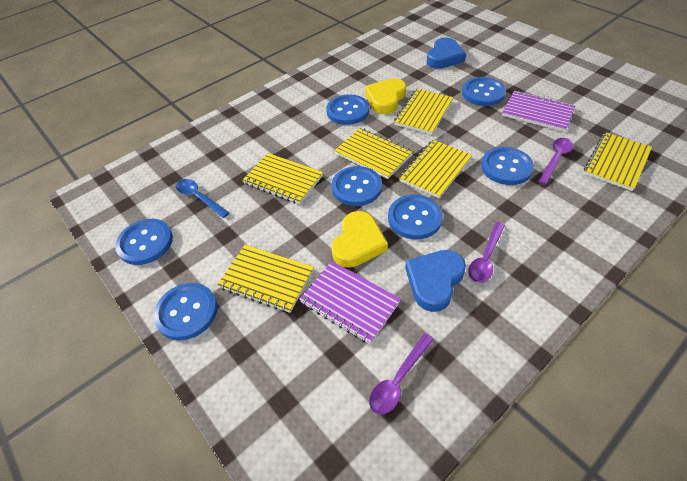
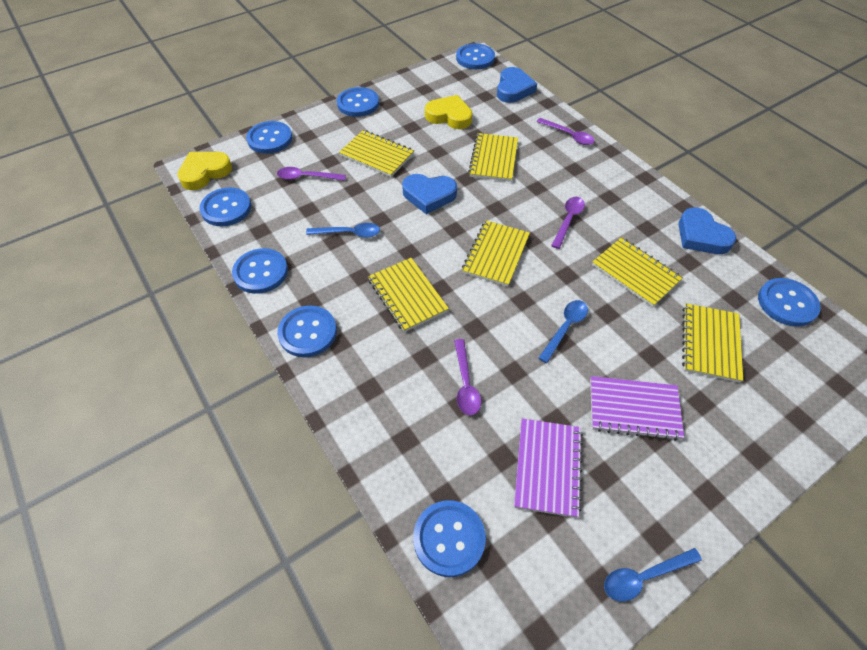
blue button: [115,219,173,265] [153,283,217,340] [326,94,369,125] [331,166,382,206] [388,195,443,239] [462,77,506,106] [481,147,534,185] = 7 -> [199,187,251,226] [232,248,288,294] [246,121,292,154] [277,306,337,357] [337,87,379,117] [413,500,486,577] [456,43,495,69] [758,278,821,327] = 8
blue heart: [405,250,466,312] [426,37,466,69] = 2 -> [402,174,457,214] [497,67,537,103] [678,208,736,254] = 3
blue spoon: [176,179,229,218] = 1 -> [306,223,380,238] [538,300,588,363] [604,548,702,601] = 3
purple spoon: [369,333,434,415] [468,222,505,283] [538,138,573,185] = 3 -> [277,167,346,181] [454,339,481,415] [537,118,594,145] [551,197,585,249] = 4

